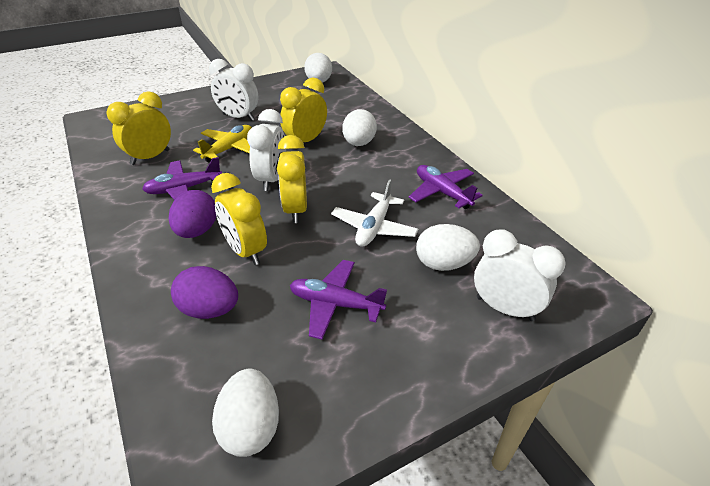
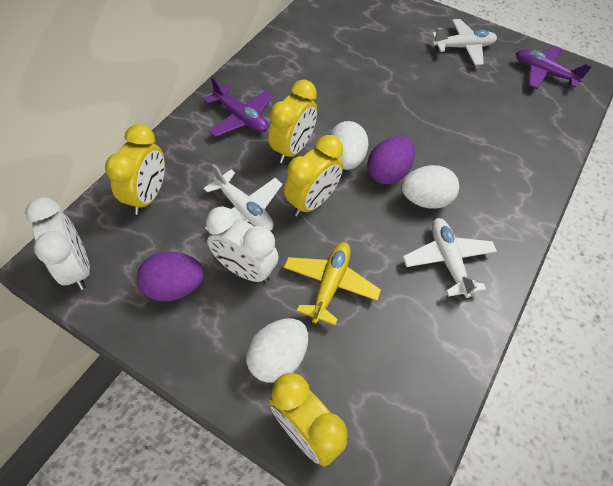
purple plane: [142,157,222,200] [290,260,387,340] [409,165,483,209] = 3 -> [204,77,274,137] [516,45,592,89] = 2
white clock: [209,59,258,121] [247,109,286,191] [474,230,566,321] = 3 -> [25,197,90,290] [206,206,279,283] = 2
white egg: [212,368,279,457] [304,53,332,83] [342,109,377,146] [416,224,480,271] = 4 -> [246,318,308,383] [330,121,368,170] [401,165,459,209] = 3
white plane: [331,179,419,247] = 1 -> [203,164,283,232] [403,218,497,298] [432,19,497,65] = 3

